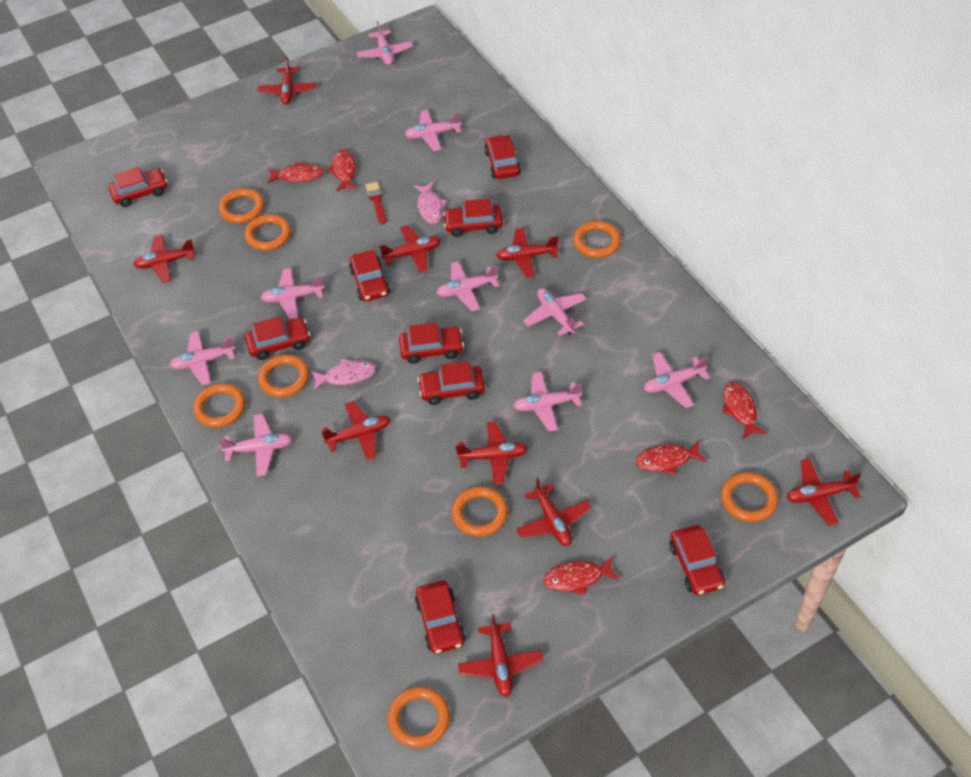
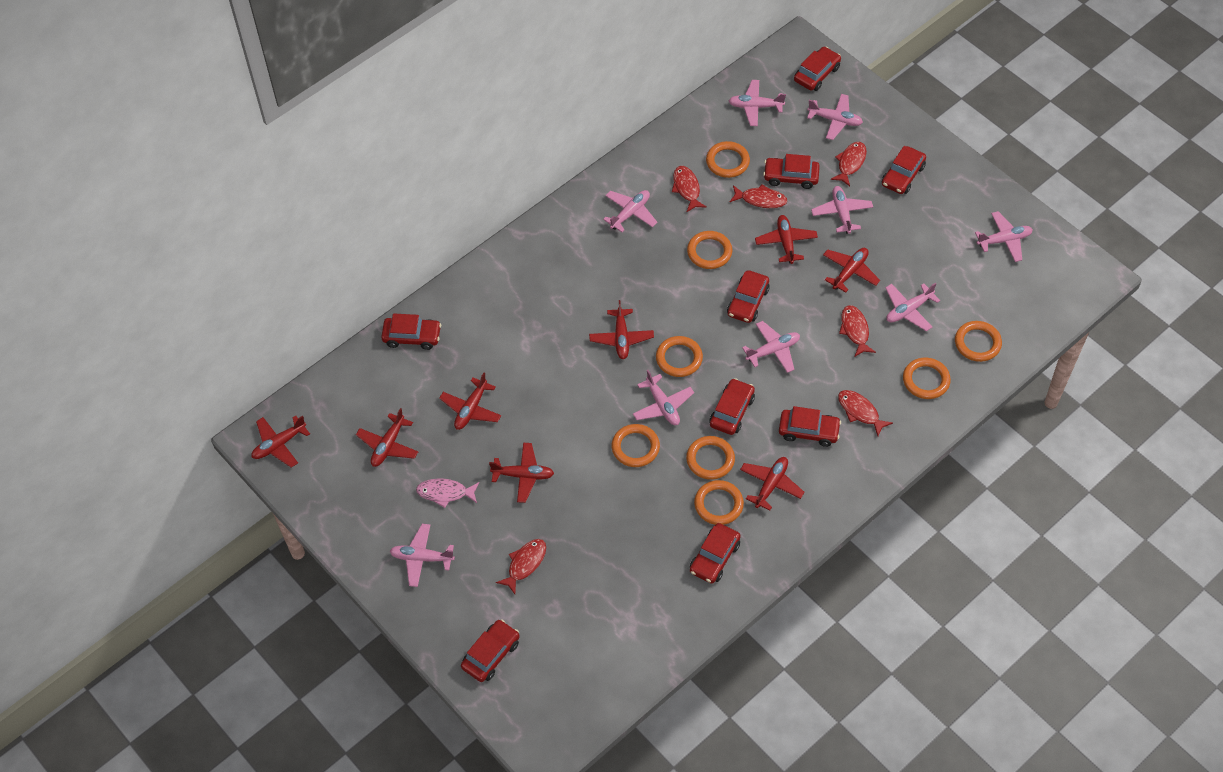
pink fish: [310,359,376,391] [413,182,447,224] = 2 -> [416,478,479,508] = 1
red brush: [365,182,386,224] = 1 -> none = 0
red fish: [267,162,324,184] [327,150,357,191] [543,556,619,595] [635,440,707,475] [723,382,767,439] = 5 -> [496,539,546,594] [672,166,707,212] [730,184,787,208] [831,142,867,186] [838,390,893,436] [839,305,876,357] = 6
red plane: [133,235,196,283] [258,57,316,104] [321,401,391,460] [380,225,441,273] [456,421,528,485] [458,614,543,697] [496,228,558,278] [516,478,591,546] [787,459,861,526] = 9 -> [252,416,310,468] [356,408,418,467] [439,373,501,430] [489,443,554,503] [589,300,654,359] [740,457,804,511] [755,215,818,264] [823,248,880,293] = 8

